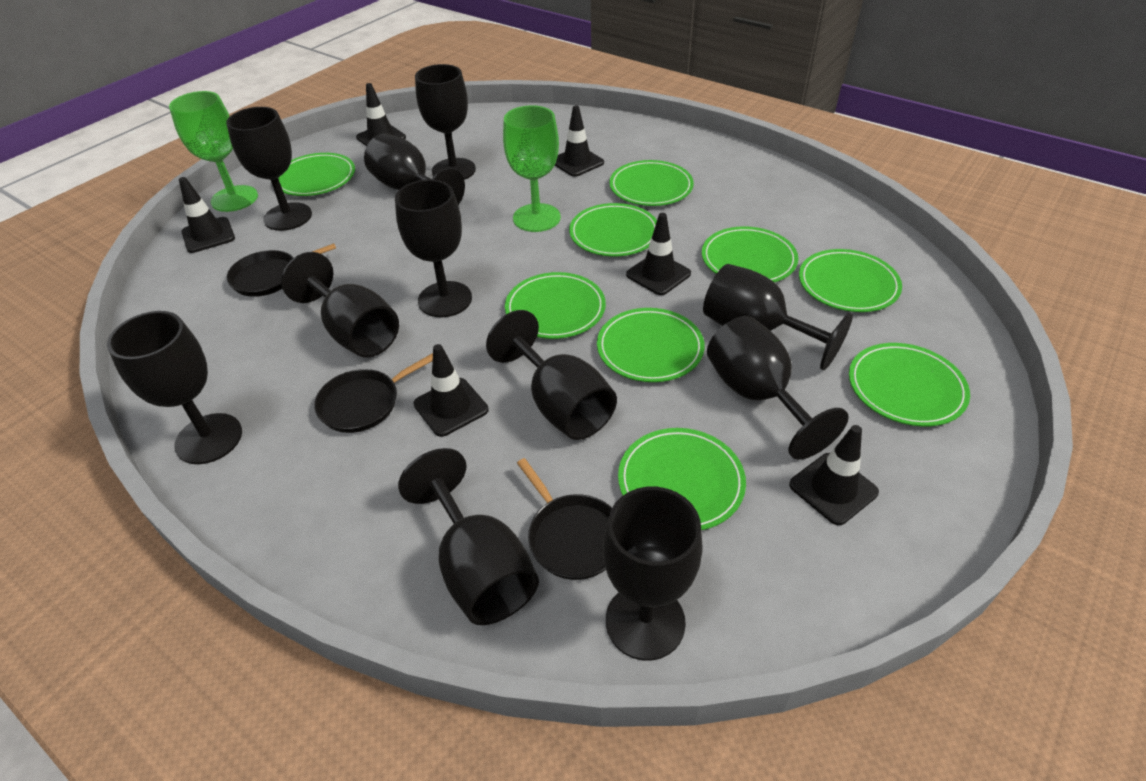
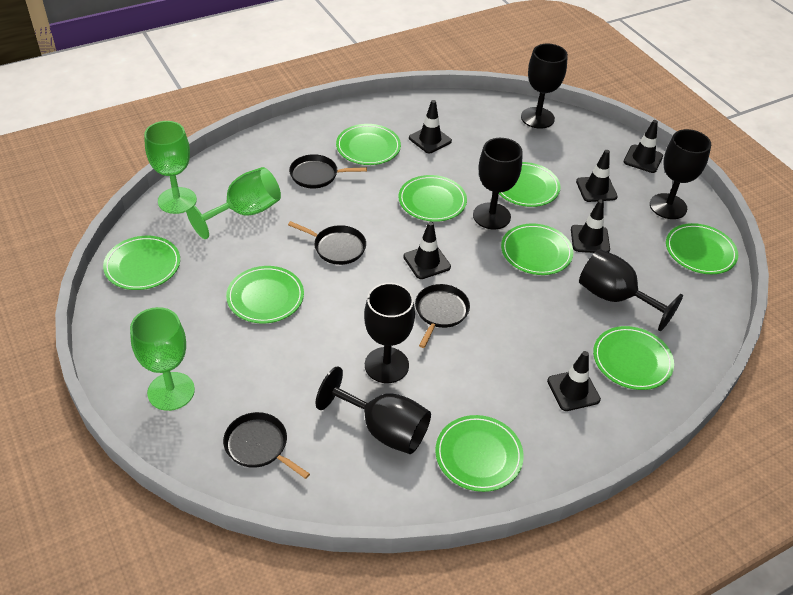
black goblet: [107,311,242,464] [226,107,312,231] [281,252,399,358] [364,133,465,205] [395,180,472,317] [398,448,539,625] [415,64,476,180] [486,310,617,440] [603,487,702,661] [703,264,853,370] [707,316,849,460] = 11 -> [316,366,431,454] [364,283,415,383] [473,138,522,229] [521,44,568,129] [579,249,683,331] [650,129,711,219] = 6
black pan: [227,244,336,297] [314,353,433,433] [517,458,612,580] = 3 -> [223,412,310,479] [288,221,366,265] [289,154,367,189] [415,284,470,348] = 4
green goblet: [169,91,258,212] [503,105,561,232] = 2 -> [130,307,195,411] [144,121,197,214] [185,167,281,239] = 3

